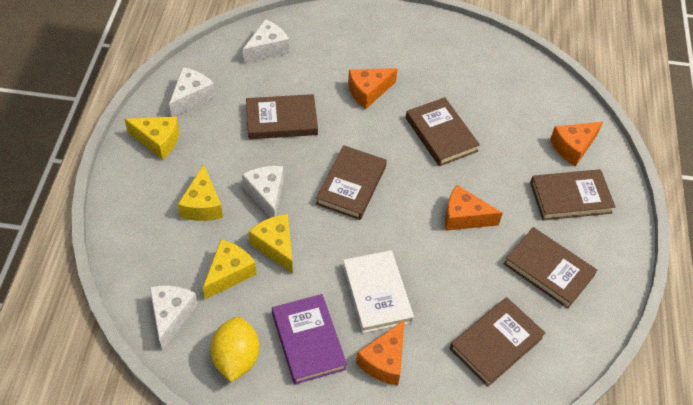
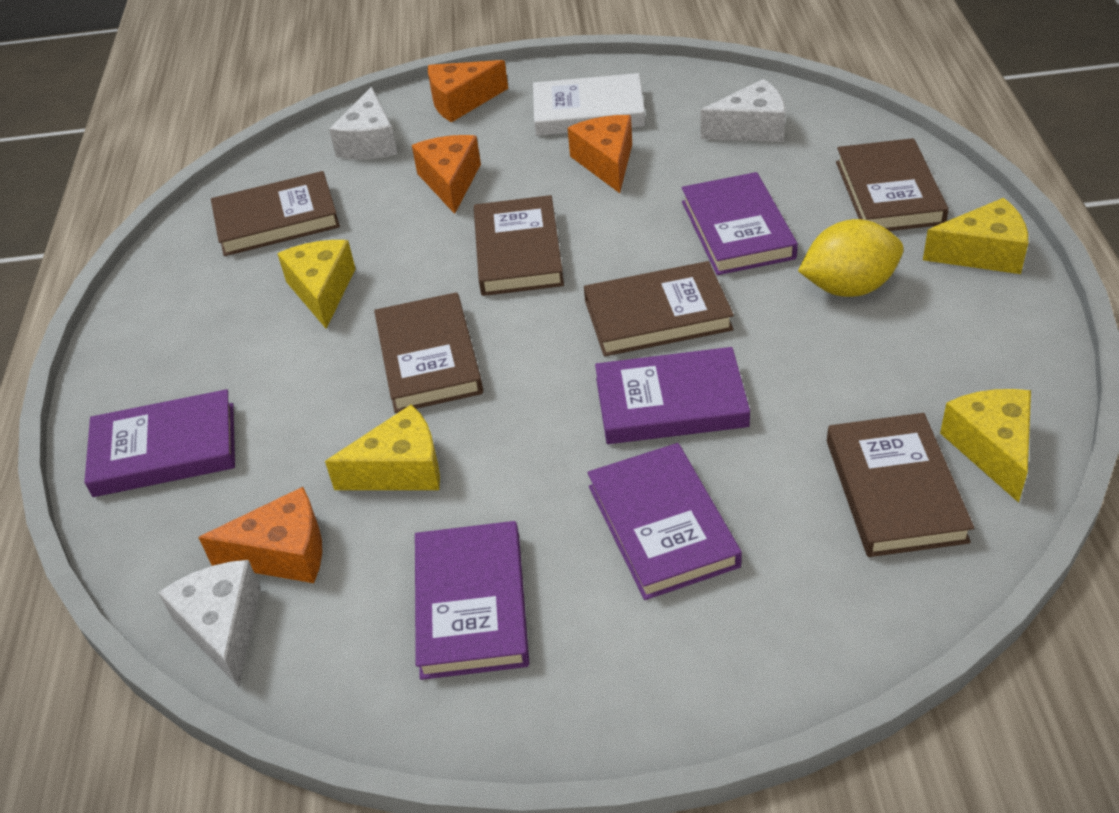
purple book: [272,294,347,384] = 1 -> [84,389,235,497] [415,521,529,680] [587,443,742,600] [595,347,750,444] [682,172,798,275] = 5
white cheese: [150,286,198,350] [169,67,215,117] [242,166,284,218] [243,19,289,63] = 4 -> [158,560,261,687] [329,87,397,160] [701,79,785,142] = 3

